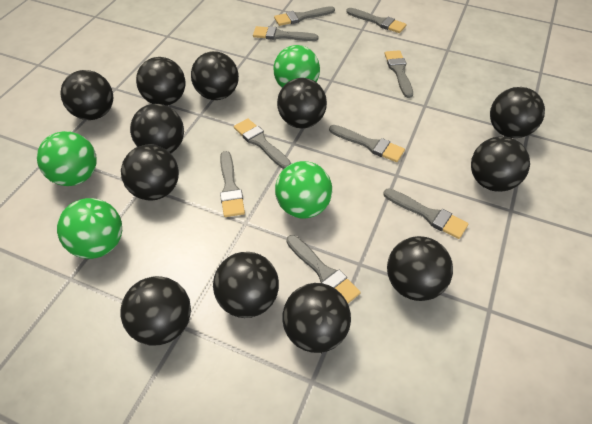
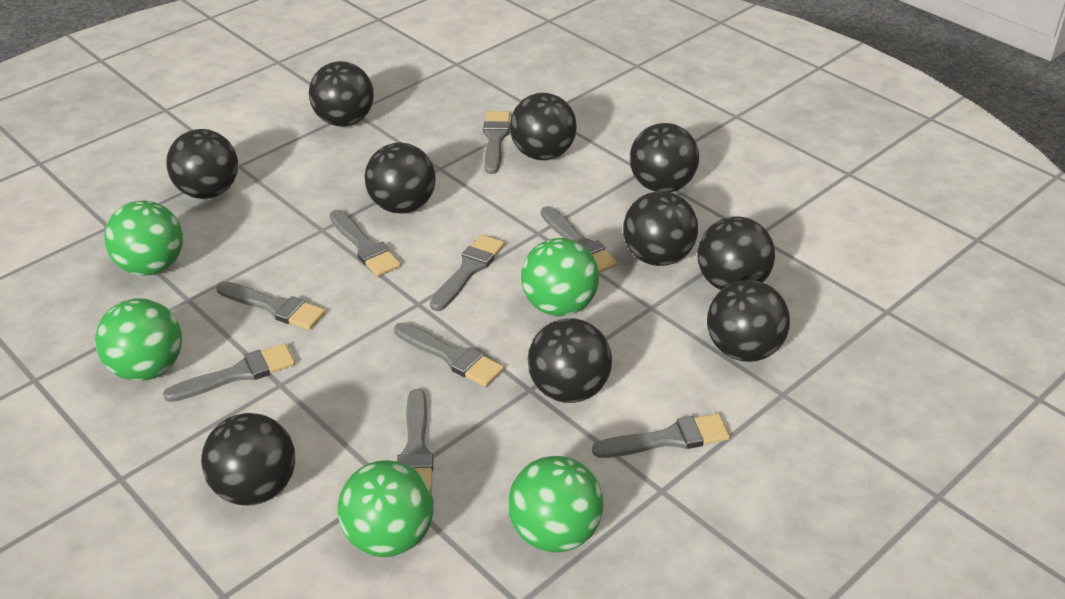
black ball: [60,70,113,120] [120,276,191,345] [121,145,179,200] [130,104,184,153] [136,57,185,106] [191,51,239,100] [213,252,279,318] [277,78,327,128] [282,283,351,353] [387,236,453,301] [471,136,530,192] [490,87,545,138] = 12 -> [166,129,238,199] [201,413,295,505] [309,61,374,127] [364,143,436,214] [510,93,577,160] [527,318,612,403] [623,191,698,266] [630,123,699,192] [697,216,775,290] [707,280,790,362] = 10
green ball: [37,131,97,186] [57,198,122,259] [273,45,320,88] [275,161,332,219] = 4 -> [95,299,182,381] [105,201,183,276] [338,460,434,557] [508,456,603,552] [521,238,599,316] = 5

